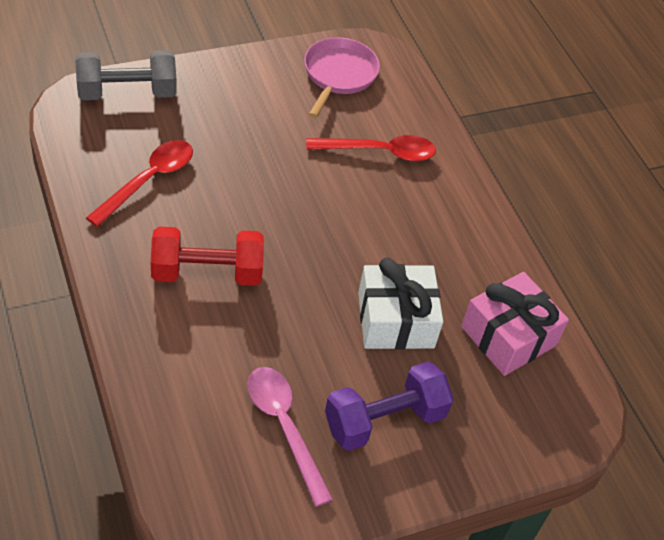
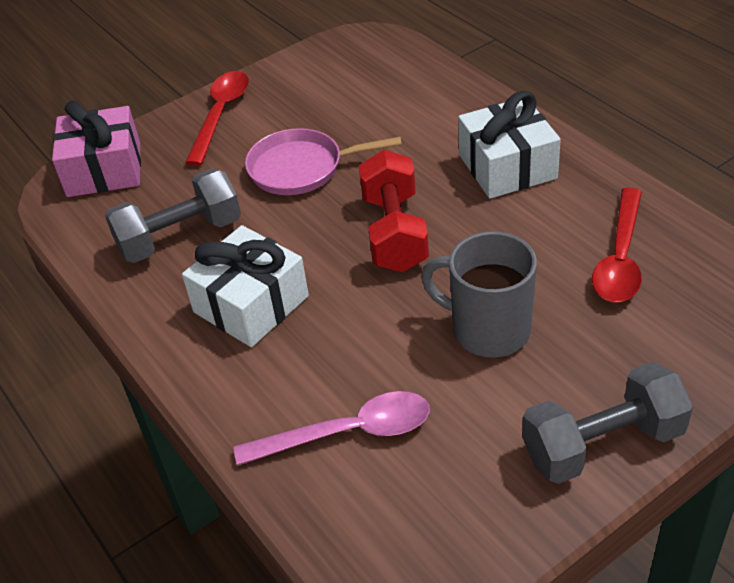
grey dumbbell: [75,50,177,100] = 1 -> [105,168,241,263] [522,362,693,484] = 2
grey mug: none = 0 -> [421,231,537,357] = 1
purple dumbbell: [325,362,454,451] = 1 -> none = 0
white gift: [358,257,443,349] = 1 -> [182,225,309,347] [458,91,561,199] = 2

